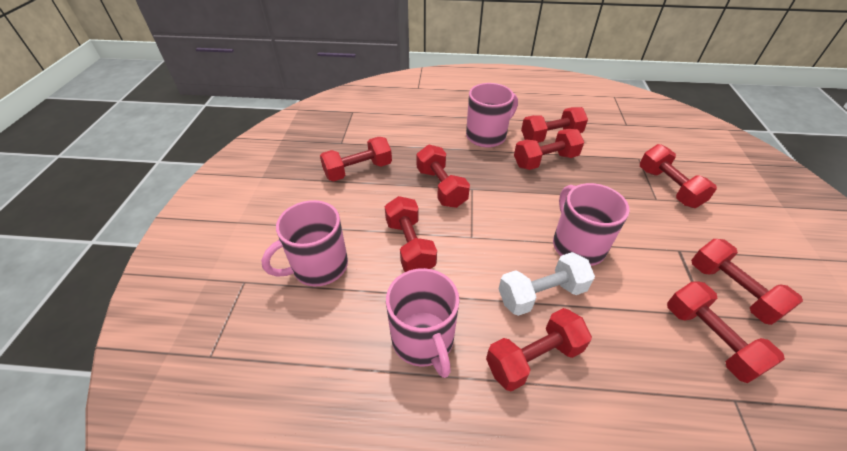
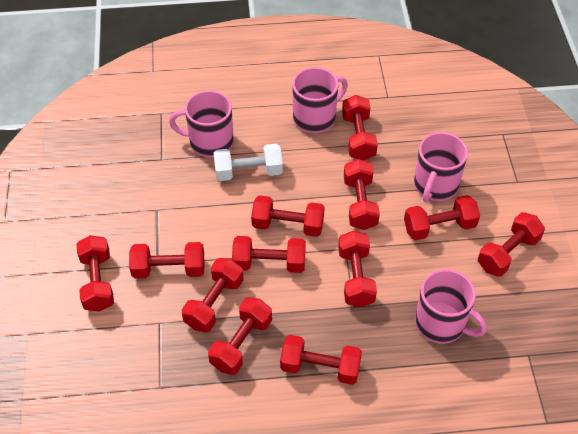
red dumbbell: [320,137,392,182] [384,196,437,272] [416,145,470,208] [486,308,592,392] [514,129,584,170] [521,107,588,143] [640,144,717,208] [667,281,785,383] [691,239,803,325] = 9 -> [77,235,114,312] [129,242,205,279] [182,258,244,332] [208,297,272,375] [232,236,306,273] [251,195,325,237] [280,335,362,385] [338,231,377,307] [342,95,378,160] [344,159,380,230] [404,195,480,240] [478,212,545,277] = 12

